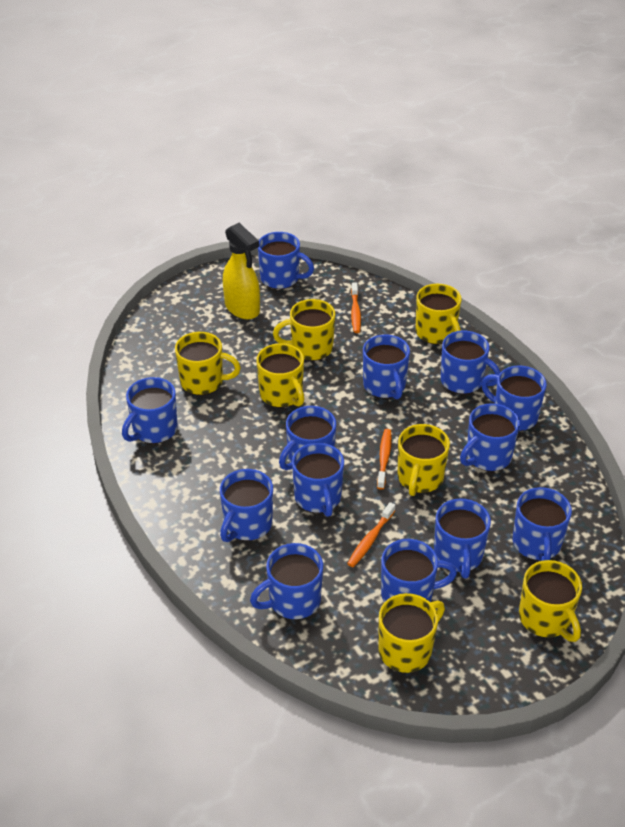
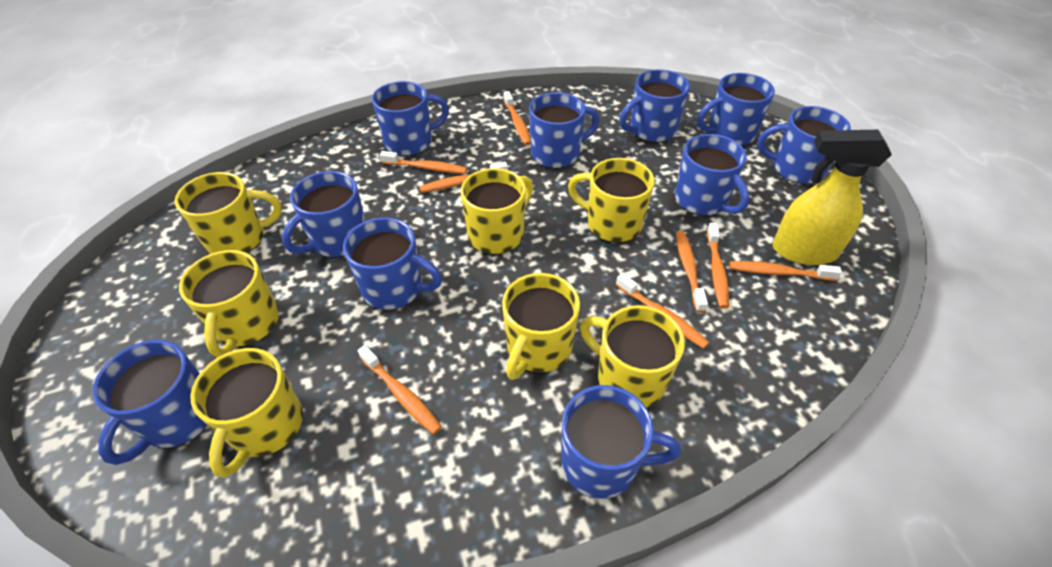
blue mug: [122,377,178,443] [220,469,273,542] [250,543,323,619] [258,232,314,289] [279,406,336,470] [292,443,344,517] [363,335,410,399] [381,539,457,602] [434,499,491,578] [440,331,500,394] [460,403,520,471] [481,365,547,431] [513,487,572,561] = 13 -> [93,340,208,465] [282,171,365,257] [343,217,442,310] [372,81,449,156] [529,92,600,168] [561,385,681,499] [620,69,690,143] [675,134,749,216] [697,73,775,146] [757,106,851,184] = 10
orange toothbrush: [347,502,395,567] [351,282,361,333] [377,429,392,490] = 3 -> [358,345,442,434] [380,151,467,174] [419,162,508,193] [503,91,531,145] [616,273,709,349] [676,231,708,313] [707,223,729,308] [729,261,842,281] = 8

